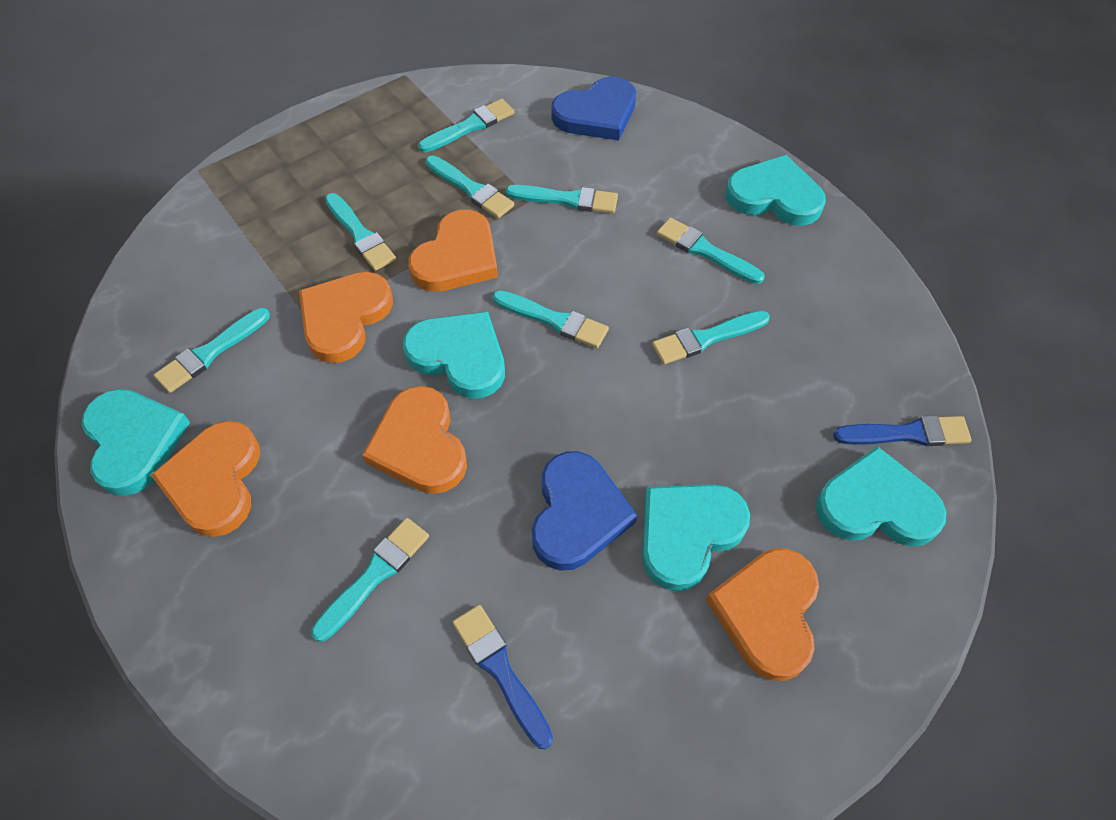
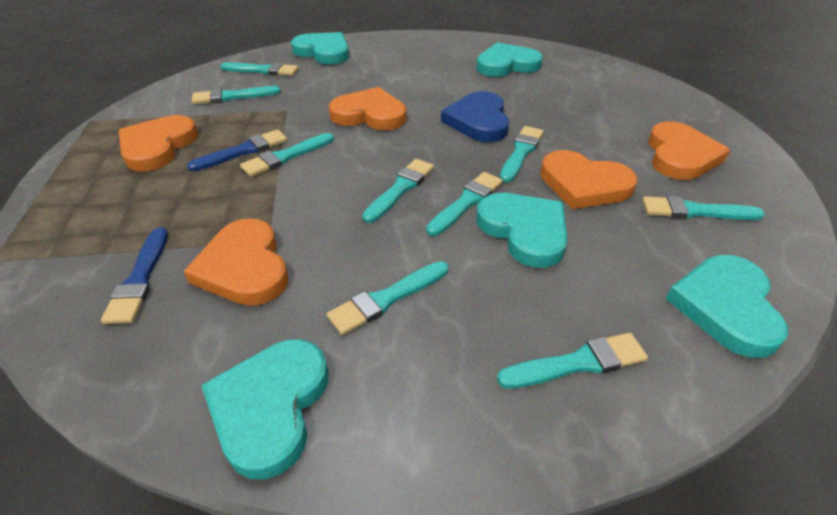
blue heart: [532,451,637,571] [551,76,636,141] = 2 -> [441,91,509,142] = 1

